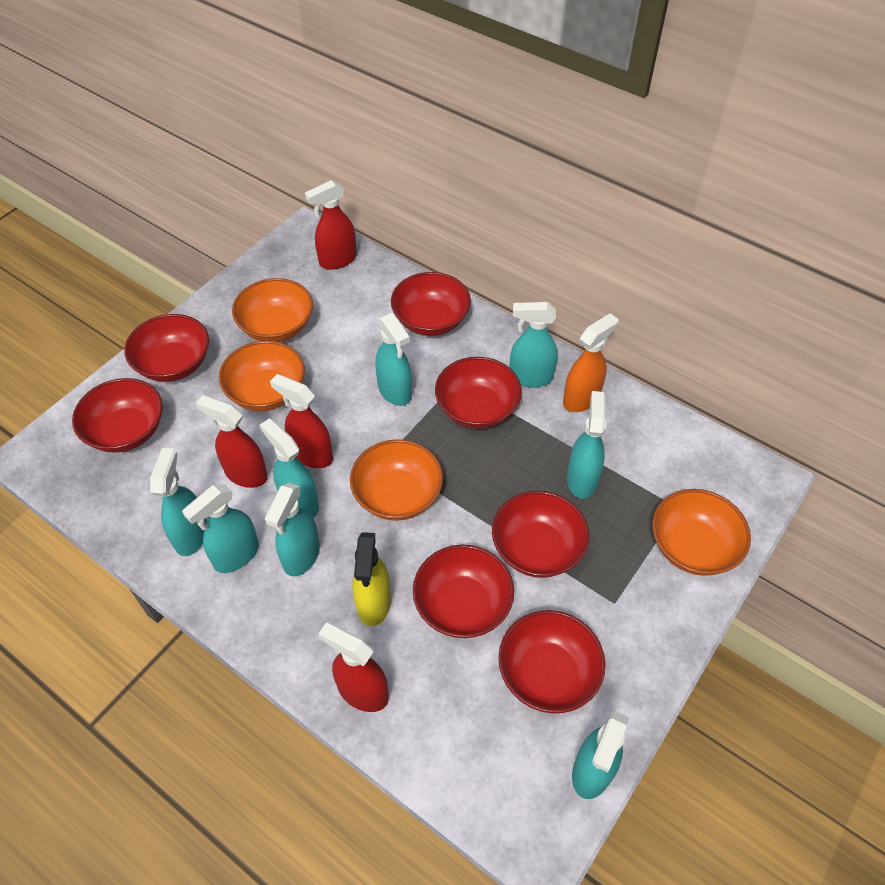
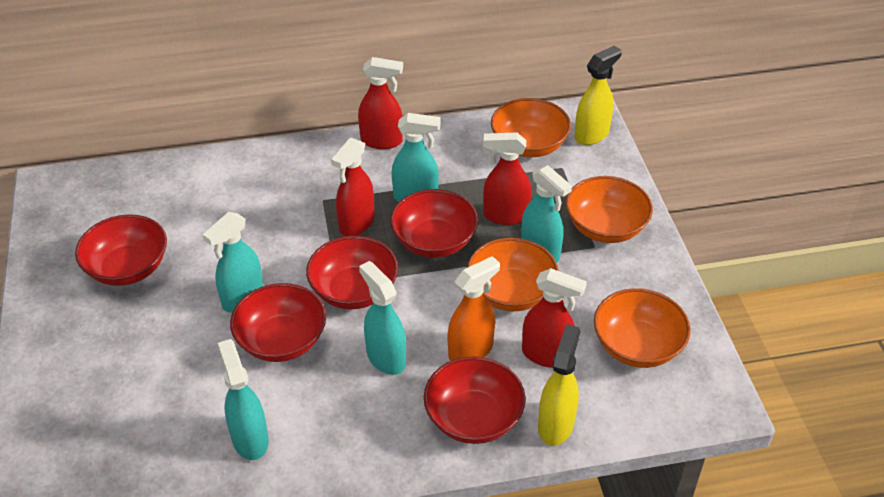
red bowl: [72,378,163,453] [124,314,209,382] [391,272,471,336] [413,545,514,638] [435,357,522,429] [492,491,589,578] [498,610,605,713] = 7 -> [75,214,167,286] [230,283,326,362] [306,236,398,309] [390,189,478,258] [424,356,526,444] = 5
turquoise spray bottle: [150,448,207,556] [182,484,259,573] [260,418,319,518] [264,483,320,577] [375,313,412,406] [510,302,558,387] [567,391,606,499] [572,711,629,799] = 8 -> [202,212,263,313] [218,339,269,460] [359,261,406,375] [392,113,441,202] [521,165,572,263] = 5
yellow spray bottle: [352,532,391,626] = 1 -> [538,324,580,446] [574,46,622,145] = 2

